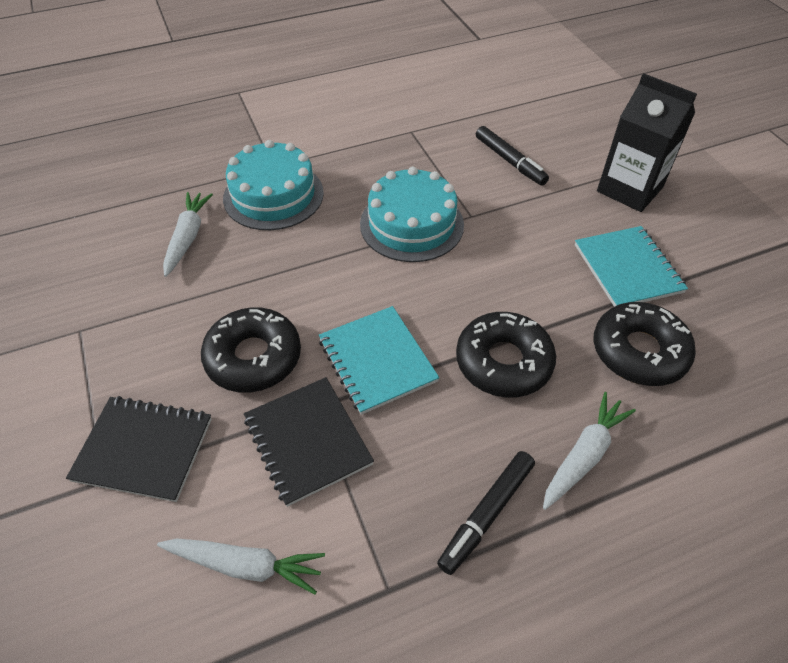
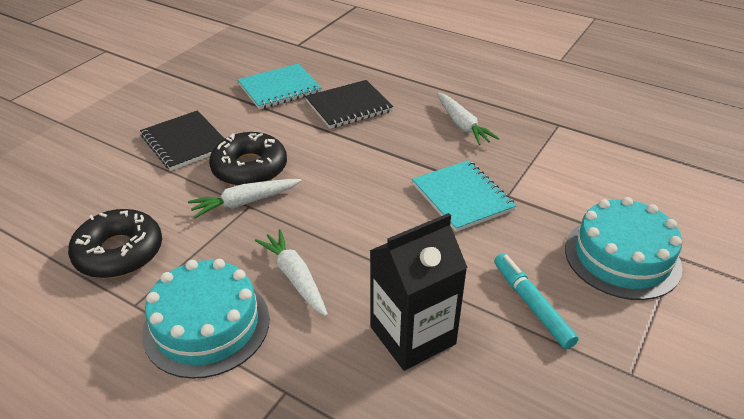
black donut: [201,307,301,393] [456,312,556,398] [594,302,696,386] = 3 -> [68,209,162,278] [209,132,287,186] = 2
black marker: [437,451,535,575] [476,126,549,186] = 2 -> none = 0
turquoise marker: none = 0 -> [494,254,579,349] = 1

